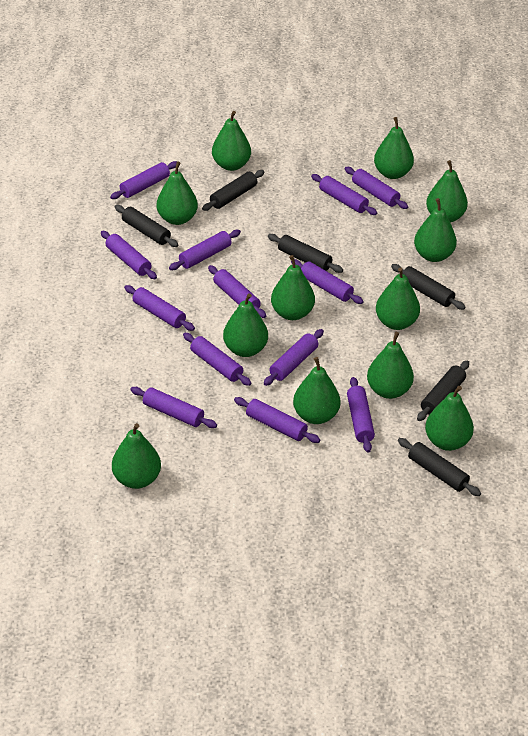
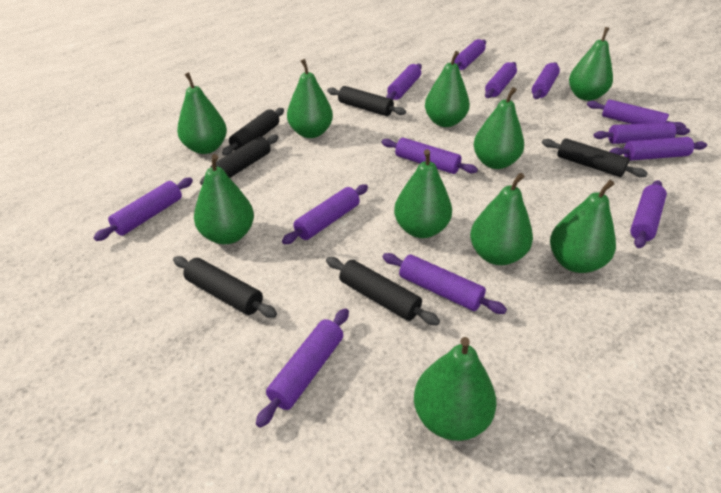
green pear: [112,423,161,489] [157,162,198,225] [212,111,251,171] [223,293,268,357] [271,255,315,320] [293,357,341,424] [367,332,414,399] [374,117,414,179] [376,267,420,330] [414,198,457,262] [425,386,474,451] [426,160,468,223] = 12 -> [177,72,227,154] [194,154,254,244] [287,59,333,138] [394,149,452,238] [414,337,497,441] [425,51,470,127] [470,173,533,265] [473,87,524,169] [550,180,616,273] [569,27,613,101] = 10

